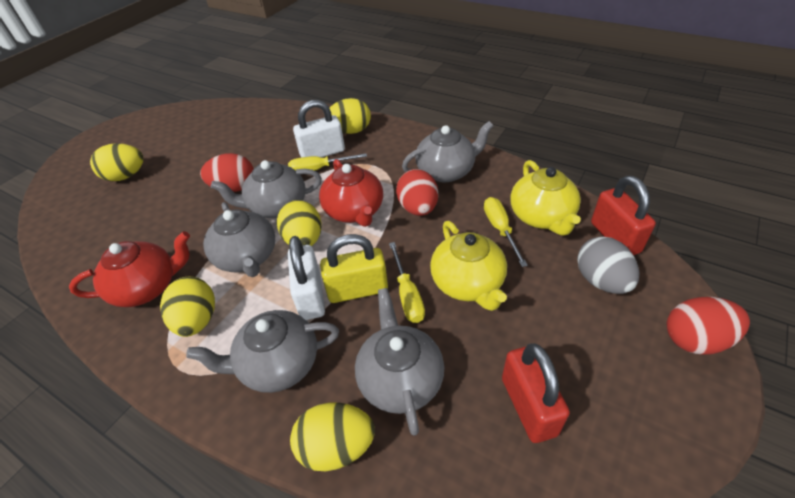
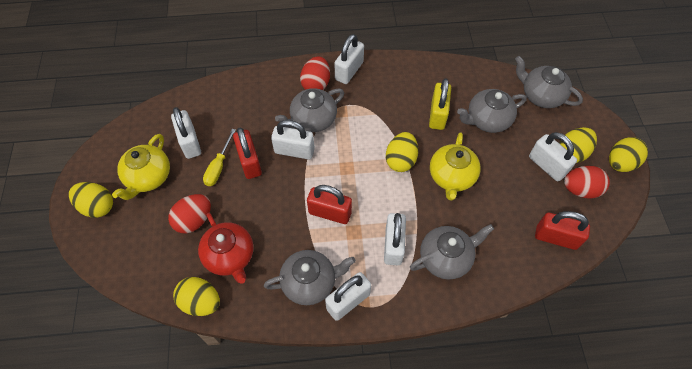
grey egg: [577,236,639,294] = 1 -> none = 0
red padlock: [502,343,570,443] [591,176,656,255] = 2 -> [233,127,262,179] [307,185,352,224] [535,211,590,250] = 3
red teapot: [69,231,190,307] [319,159,383,227] = 2 -> [198,213,253,284] = 1
white padlock: [288,236,325,320] [293,100,345,158] = 2 -> [171,107,201,159] [271,120,315,159] [325,272,371,321] [334,34,364,84] [384,213,406,265] [529,132,577,181] = 6
yellow screwdriver: [288,153,367,171] [389,242,425,323] [484,197,528,267] = 3 -> [203,129,236,186] = 1

